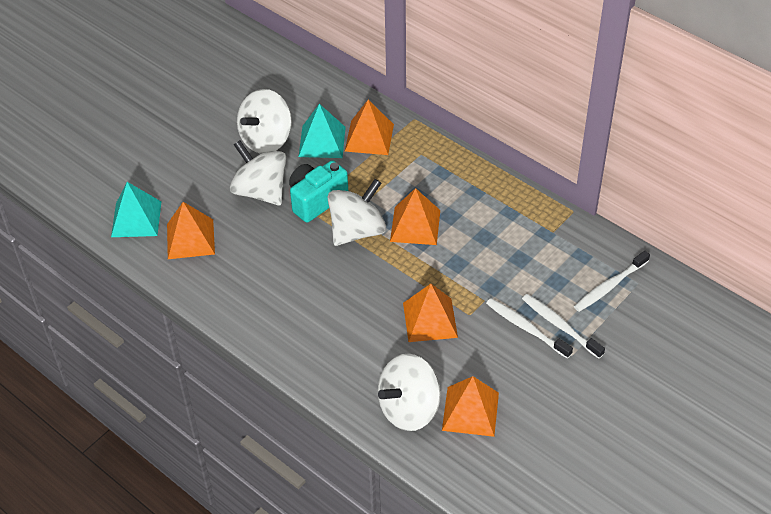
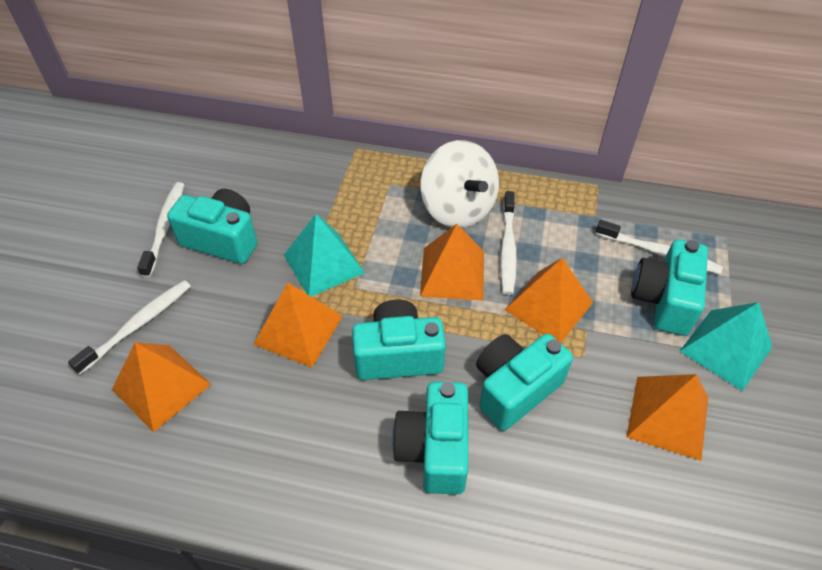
turquoise camera: [289,160,348,223] = 1 -> [167,189,257,264] [352,300,446,380] [392,381,468,495] [476,334,573,431] [631,239,708,336] = 5
white spinning top: [230,140,286,205] [237,89,292,154] [327,179,386,246] [378,353,441,431] = 4 -> [420,140,499,228] = 1
white toothbrush: [486,298,573,359] [522,294,605,359] [574,251,650,312] = 3 -> [68,280,191,375] [137,182,184,278] [500,191,517,295] [596,220,723,274] = 4

